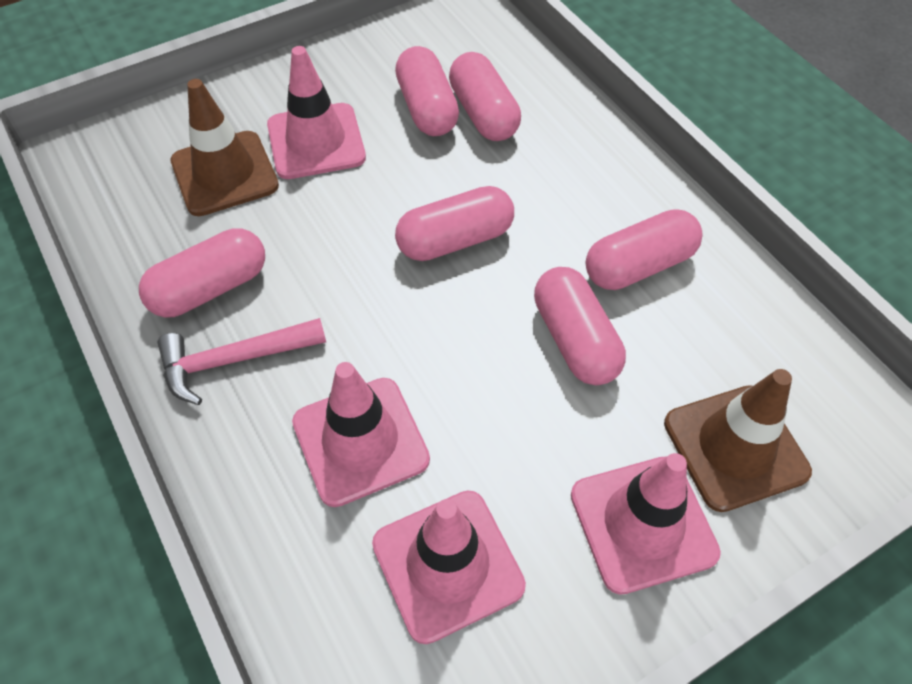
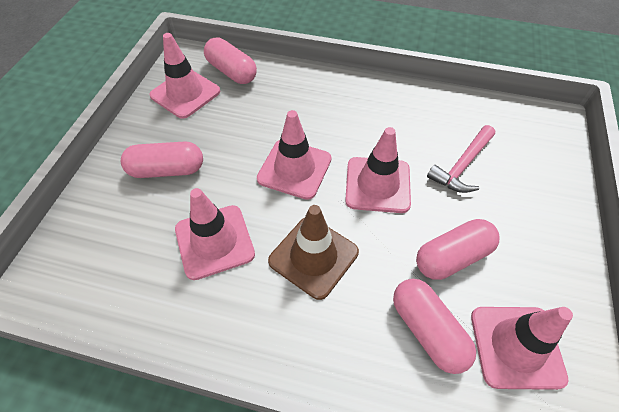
brown traffic cone: [170,79,279,216] [664,369,812,512] = 2 -> [268,205,359,300] = 1
pink capsule: [139,228,265,317] [395,46,459,136] [395,186,514,261] [449,52,521,141] [534,267,626,385] [586,209,703,290] = 6 -> [121,141,203,178] [204,38,257,84] [393,279,476,374] [416,219,499,280] = 4
pink traffic cone: [267,46,366,179] [292,362,430,507] [372,490,526,644] [571,453,721,595] = 4 -> [150,33,220,119] [175,188,255,280] [257,110,331,200] [345,127,411,213] [471,307,573,390] = 5

